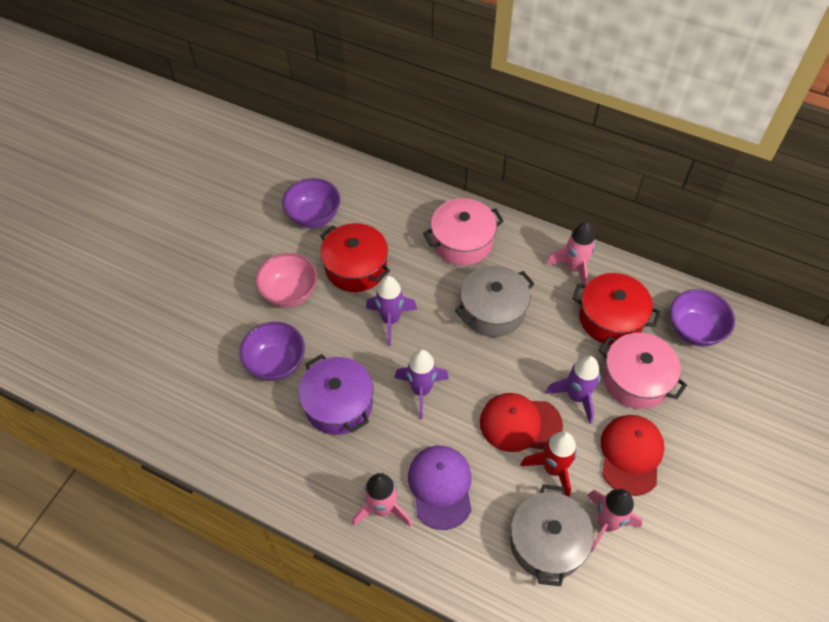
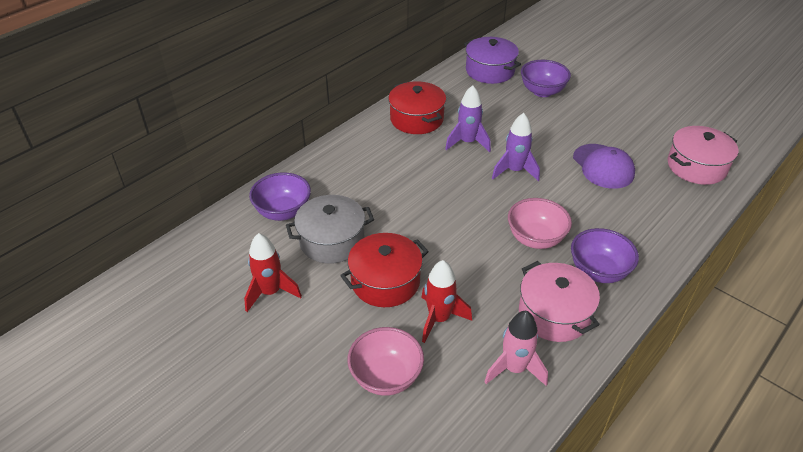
grey pot: [455,265,535,337] [510,484,594,586] = 2 -> [286,195,374,264] = 1
pink bowl: [255,253,317,308] = 1 -> [347,327,424,396] [508,198,572,249] = 2
pink rocket: [352,473,412,527] [546,222,596,290] [587,489,642,553] = 3 -> [484,311,548,386] = 1
purple rocket: [366,276,417,346] [395,349,449,419] [545,356,600,424] = 3 -> [445,85,491,152] [492,113,540,181] = 2
red cap: [480,393,563,452] [601,415,664,496] = 2 -> none = 0
red rocket: [521,431,577,497] = 1 -> [244,233,302,312] [421,260,472,343] = 2

